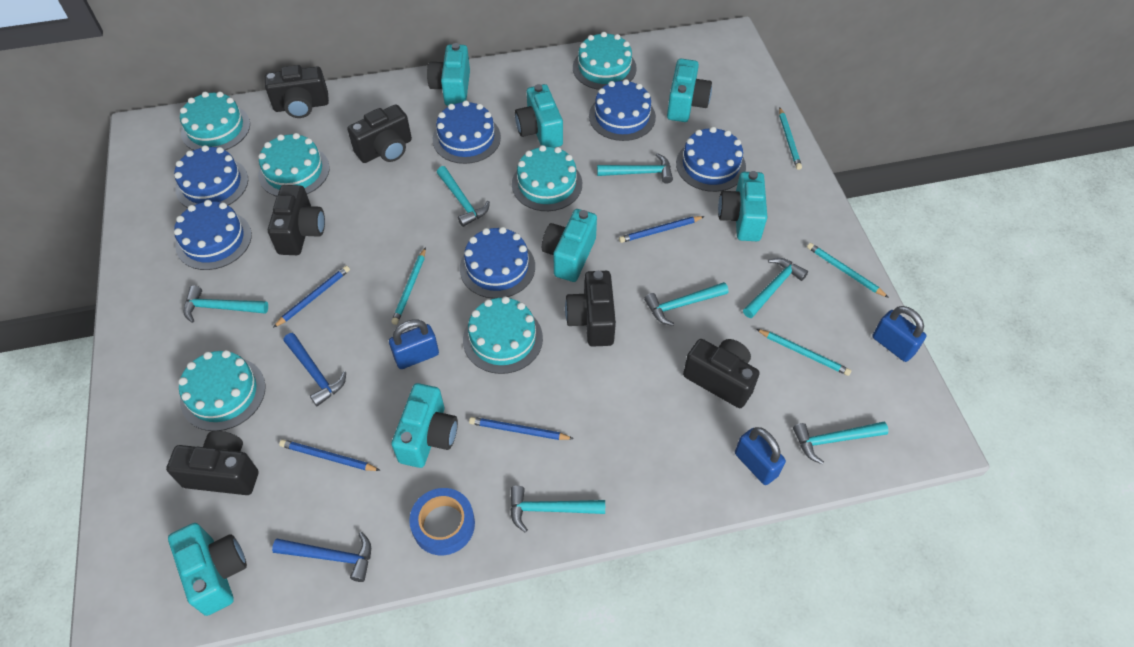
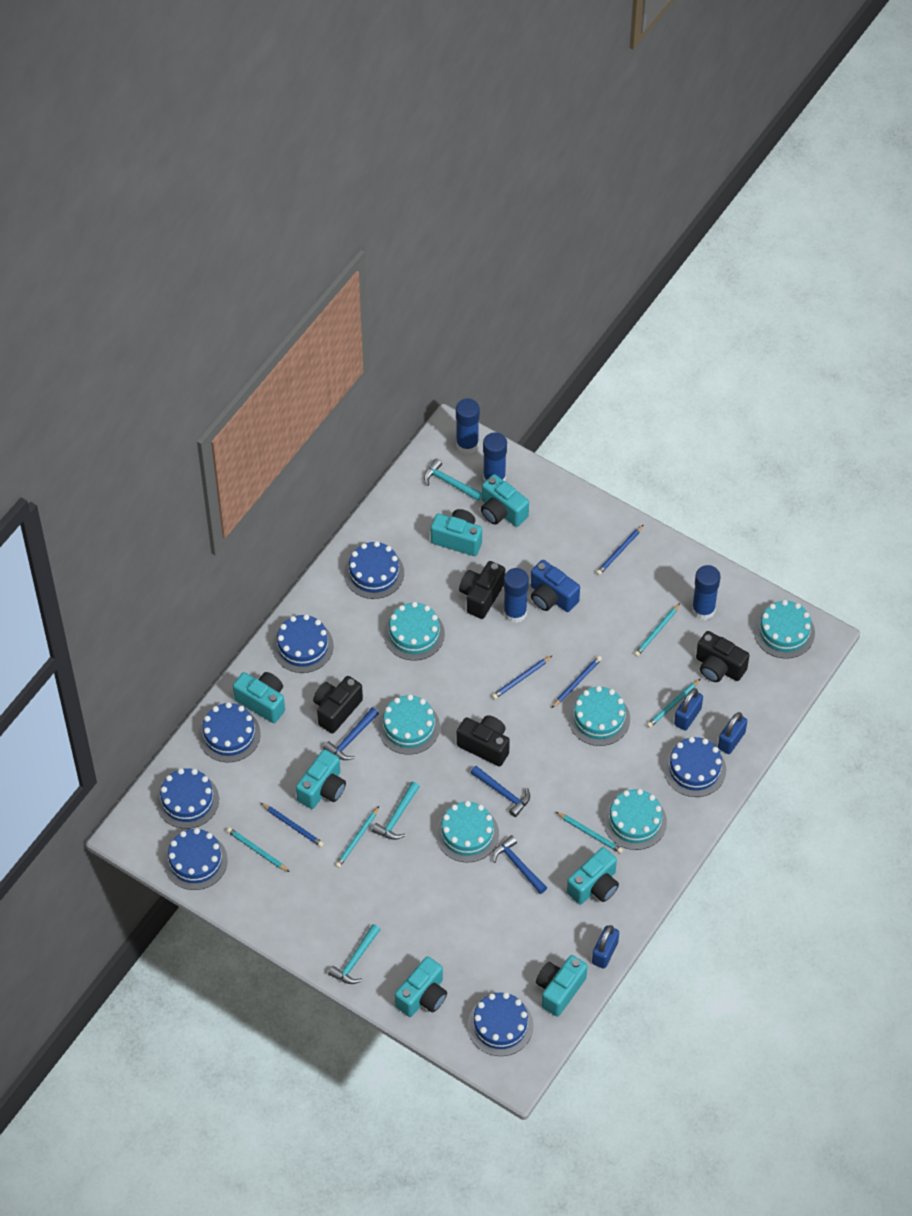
black camera: [166,431,258,495] [265,65,329,118] [268,185,325,255] [347,104,412,163] [565,271,616,347] [683,339,760,408] = 6 -> [313,676,363,734] [457,715,510,767] [459,561,505,619] [696,631,750,682] = 4
blue cake: [174,145,248,208] [174,200,252,270] [433,100,501,164] [460,227,535,299] [589,79,656,141] [676,127,746,192] = 6 -> [156,768,219,829] [164,828,228,890] [198,702,261,763] [272,614,334,673] [344,541,404,599] [468,992,533,1056] [664,737,726,797] = 7
blue camera: none = 0 -> [531,560,580,612] = 1
blue glue stick: none = 0 -> [456,399,480,454] [483,432,507,482] [503,568,529,623] [692,565,720,620] = 4
blue hammer: [272,532,371,582] [283,333,346,406] = 2 -> [323,707,379,760] [471,766,530,817] [492,835,547,894] = 3
blue tape: [409,488,475,555] = 1 -> none = 0
turquoise hammer: [183,286,268,323] [437,166,490,227] [510,486,605,532] [597,153,673,184] [644,282,728,326] [743,258,808,318] [793,422,888,464] = 7 -> [328,924,381,984] [372,782,420,840] [424,459,482,501] = 3
turquoise pencil: [391,247,426,325] [756,329,851,376] [779,107,802,170] [807,243,889,298] = 4 -> [227,827,290,872] [335,806,379,868] [556,812,623,854] [634,603,680,657] [647,679,700,728] = 5

